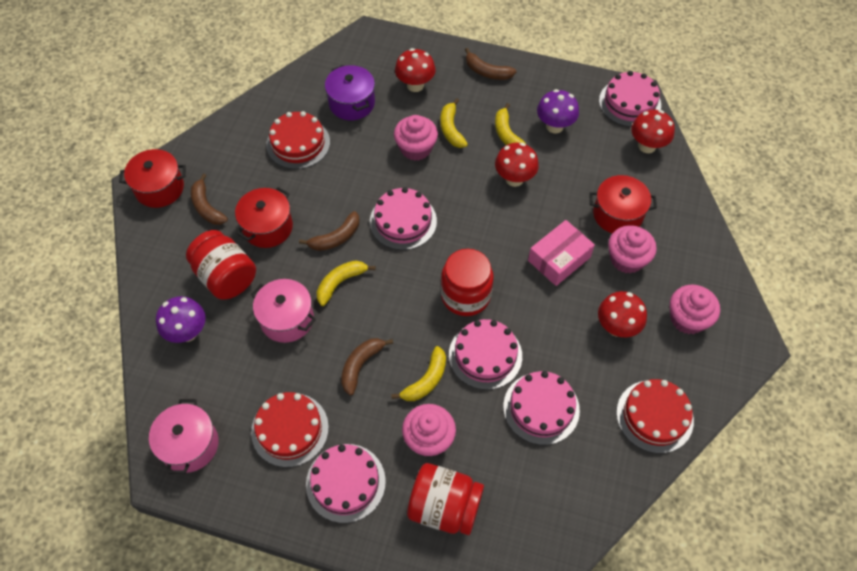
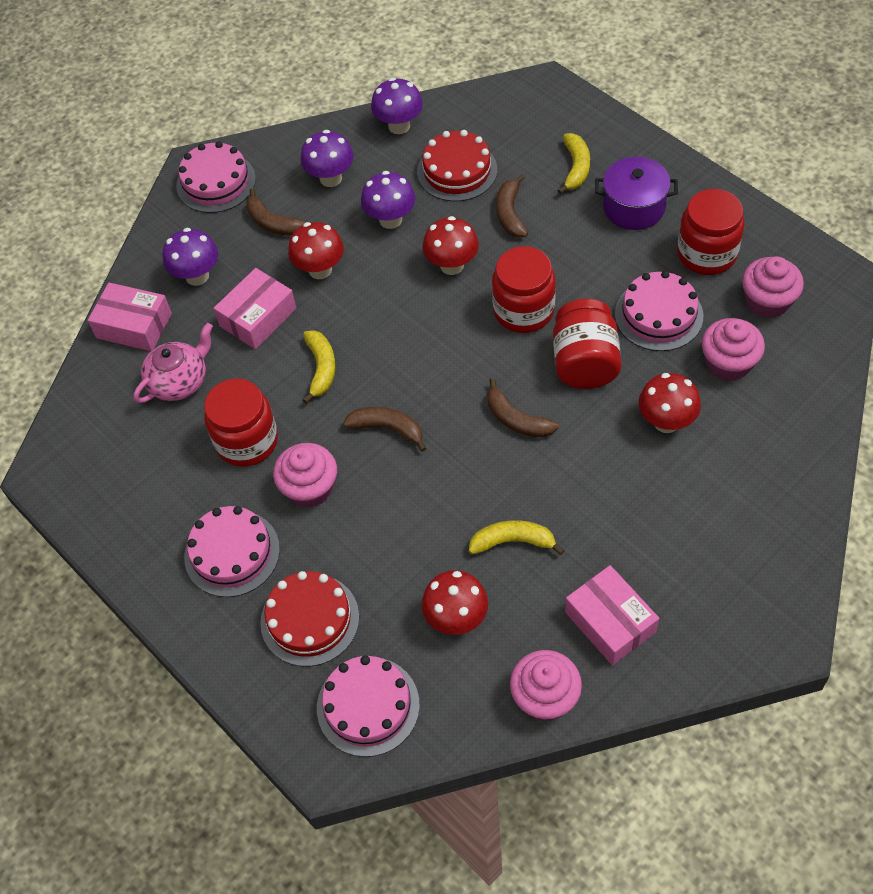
pink box: [528,220,595,286] = 1 -> [88,283,172,351] [214,268,296,349] [565,565,659,665] = 3
pink cake: [306,444,386,523] [370,187,437,250] [449,319,522,390] [503,371,580,445] [599,71,661,127] = 5 -> [176,141,256,213] [184,506,280,597] [317,656,420,757] [615,271,703,351] = 4
pink pot: [149,399,219,474] [251,279,316,343] = 2 -> none = 0
pink teapot: none = 0 -> [133,323,213,403] = 1
purple mushroom: [156,296,205,343] [537,89,579,134] = 2 -> [163,228,218,286] [301,130,354,187] [361,171,415,229] [371,78,423,134] = 4
red cake: [251,392,329,467] [266,111,330,169] [616,379,694,453] = 3 -> [260,571,359,667] [417,130,497,201] = 2
red jar: [186,230,256,300] [407,463,484,535] [441,249,494,316] = 3 -> [204,379,278,467] [492,246,556,333] [553,299,621,389] [677,189,745,275] = 4
red pot: [119,149,186,208] [235,187,293,248] [589,175,657,233] = 3 -> none = 0
yellow banana: [317,260,376,306] [391,346,446,401] [441,98,468,148] [495,103,527,145] = 4 -> [303,330,336,404] [469,520,565,555] [557,133,590,194] = 3

